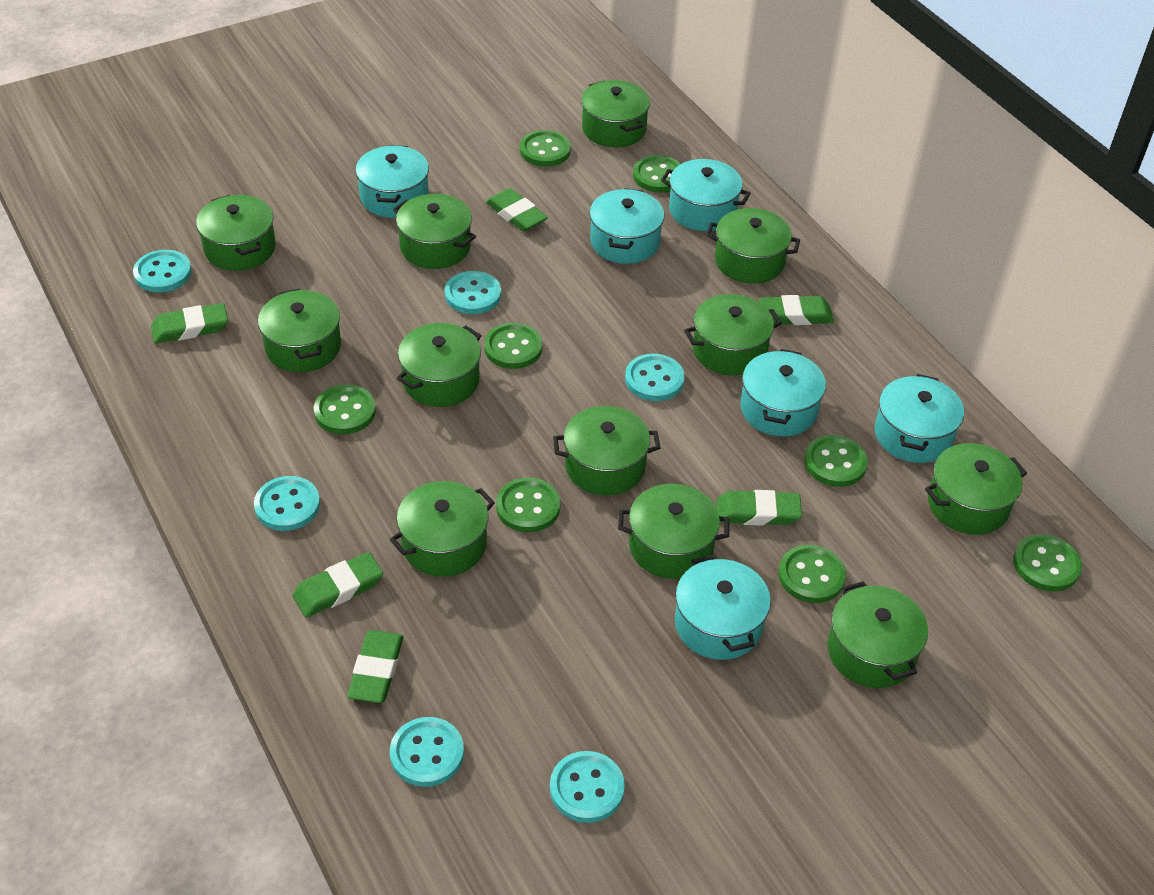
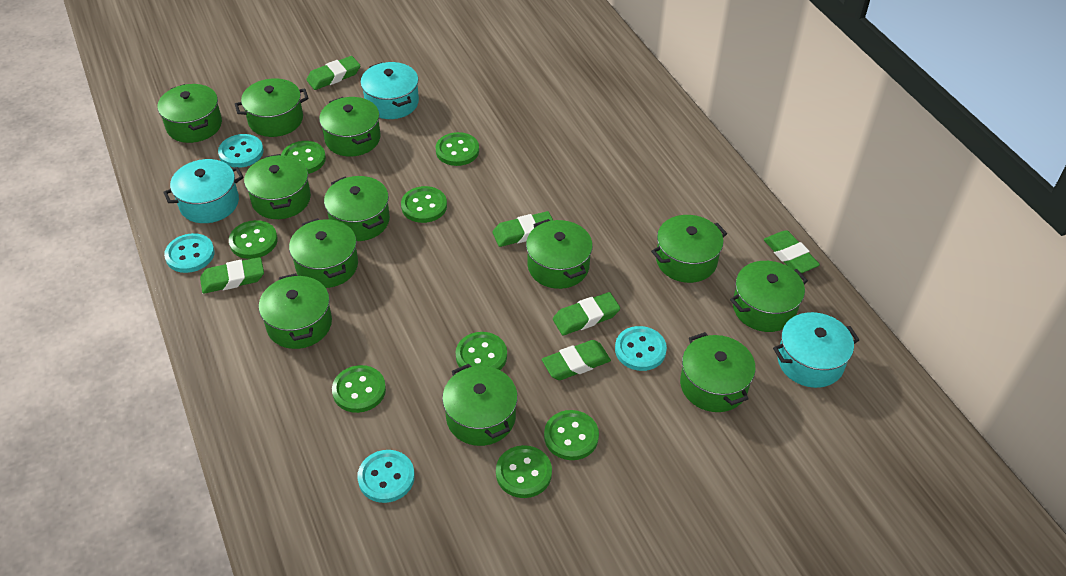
turquoise button: [133,250,192,292] [254,476,320,531] [390,717,464,787] [445,271,501,314] [550,751,625,823] [625,354,685,401] = 6 -> [164,233,215,273] [218,134,264,168] [357,450,415,503] [615,326,667,371] = 4
turquoise pot: [355,145,429,218] [589,188,664,264] [661,159,751,231] [675,555,771,660] [740,349,826,436] [875,374,964,463] = 6 -> [163,159,244,223] [361,62,419,119] [773,312,859,388] = 3

